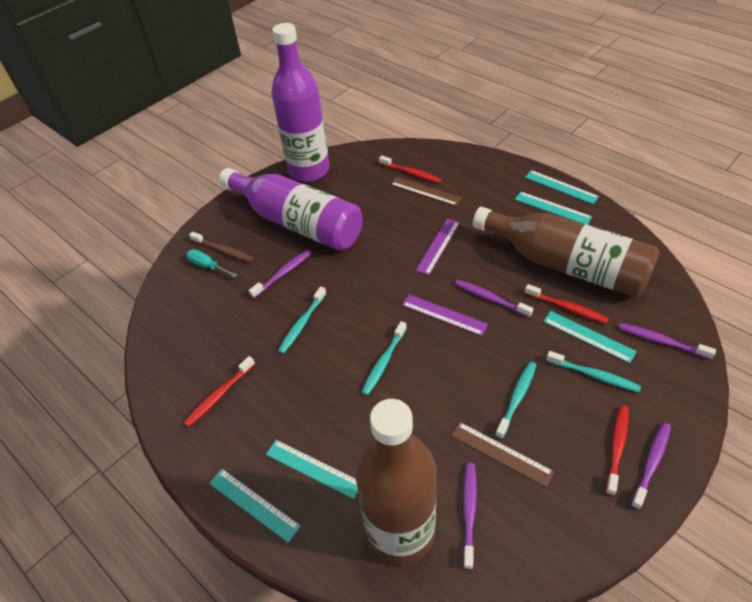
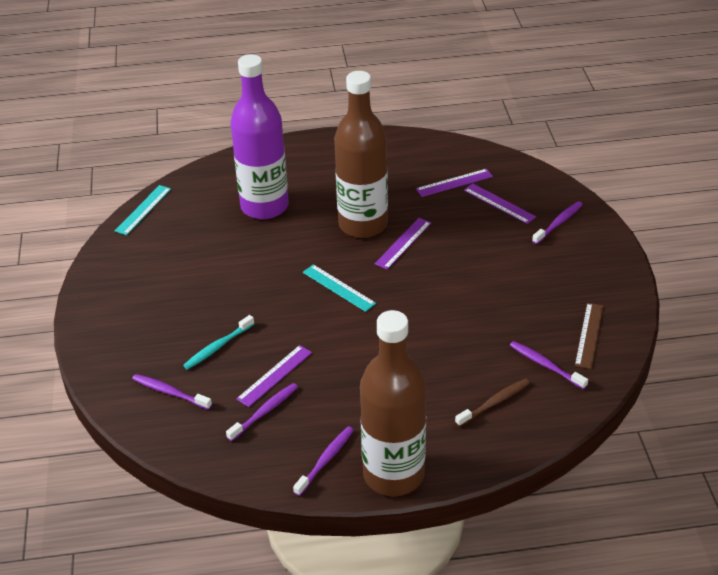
brown ruler: [391,177,462,206] [451,422,554,487] = 2 -> [575,303,603,369] = 1
purple bottle: [219,168,363,251] [272,23,330,182] = 2 -> [230,54,289,219] = 1
purple ruler: [402,294,488,336] [415,219,460,275] = 2 -> [236,345,312,407] [375,218,431,270] [416,169,493,197] [464,183,536,224] = 4
red toothbrush: [184,356,255,427] [379,156,441,183] [525,284,609,324] [606,405,628,496] = 4 -> none = 0
turquoise ruler: [209,469,301,543] [266,440,358,499] [515,191,592,225] [525,170,599,204] [543,311,637,363] = 5 -> [115,185,171,235] [303,264,376,312] = 2
turquoise screwdriver: [186,249,237,278] = 1 -> none = 0
turquoise toothbrush: [278,286,326,354] [362,321,407,395] [495,362,536,439] [546,351,641,392] = 4 -> [183,315,254,370] = 1

